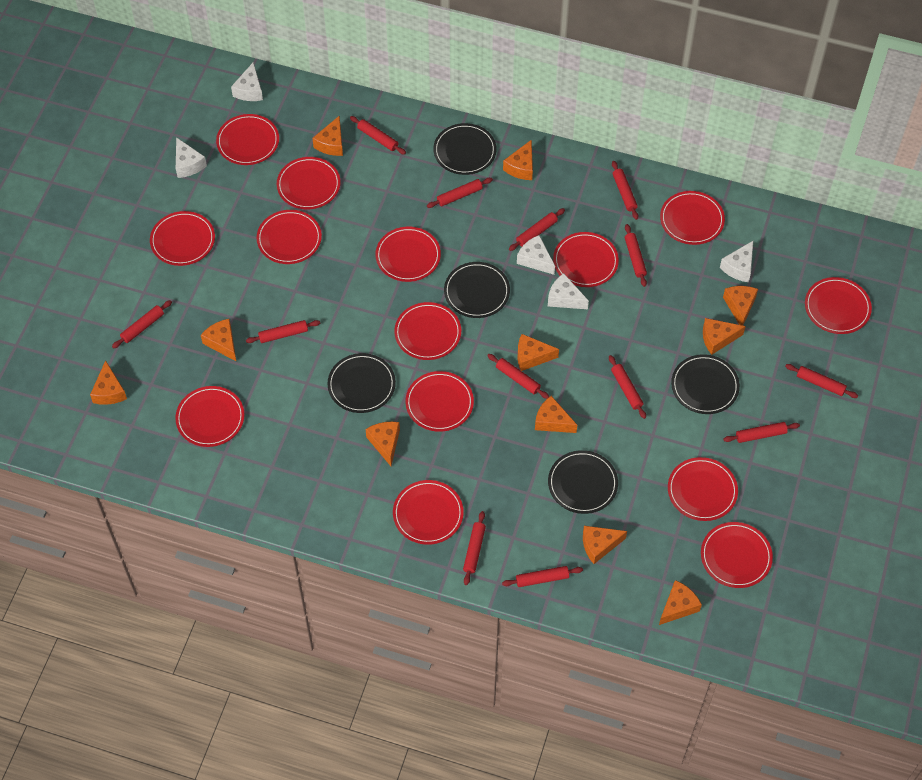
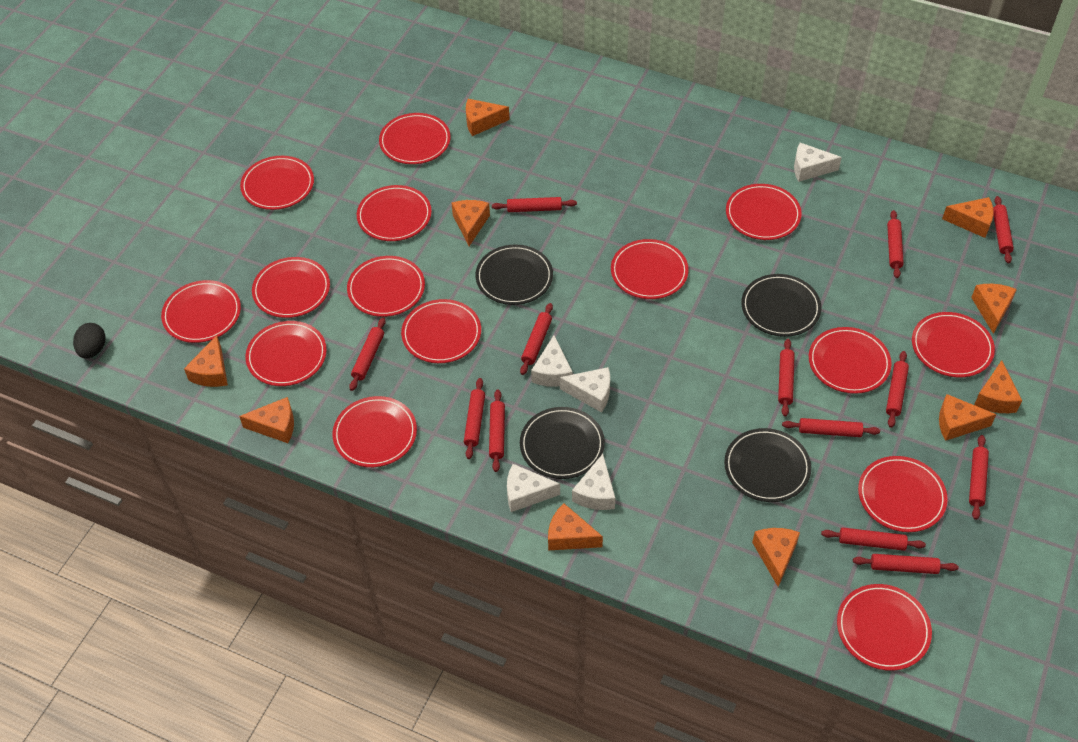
black egg: none = 0 -> [73,323,105,359] = 1
black plate: [327,353,396,413] [433,123,497,175] [444,262,510,318] [548,450,618,514] [671,354,740,414] = 5 -> [476,244,553,305] [520,407,605,479] [724,428,811,502] [741,274,821,337] = 4
orange cheese: [90,360,127,405] [201,319,236,361] [312,116,343,156] [365,421,400,466] [503,140,533,180] [518,334,559,371] [535,396,577,433] [583,526,627,564] [659,580,702,625] [703,318,746,355] [723,286,758,326] = 11 -> [184,335,228,387] [239,397,294,443] [452,200,490,246] [466,99,509,136] [548,503,603,550] [752,528,800,587] [939,394,996,441] [942,197,994,238] [971,284,1017,334] [974,360,1022,413] = 10
red plate: [150,211,215,266] [175,386,245,447] [216,114,279,165] [257,210,322,264] [277,157,341,209] [376,227,441,282] [393,480,464,545] [394,302,461,360] [405,371,474,432] [553,232,619,287] [660,191,725,245] [668,457,738,521] [701,522,773,588] [805,277,872,334] = 14 -> [161,280,241,343] [240,156,314,210] [245,321,327,386] [252,257,330,318] [332,396,417,467] [347,256,425,317] [357,185,432,241] [379,113,451,164] [401,299,481,363] [611,239,689,299] [726,184,802,240] [809,327,892,394] [837,584,932,671] [858,456,948,532] [912,312,995,377] = 15

